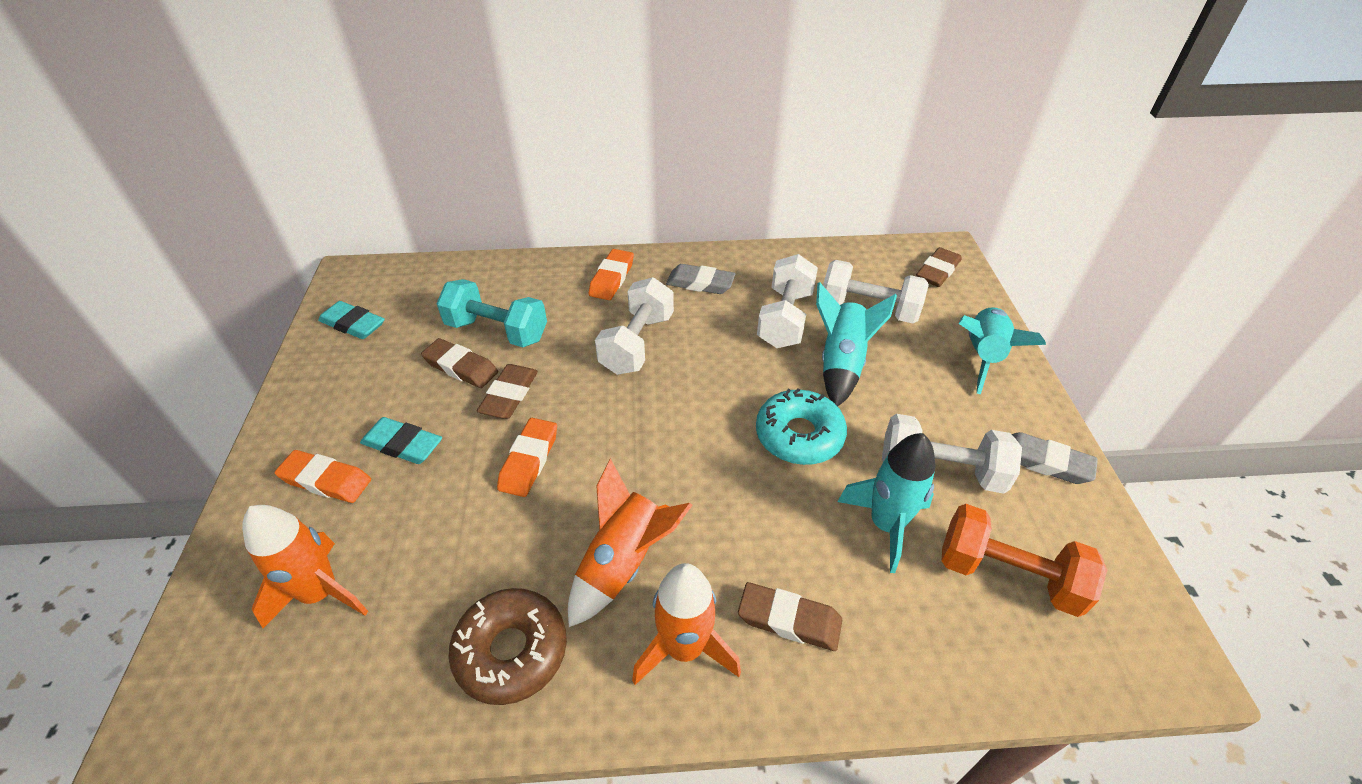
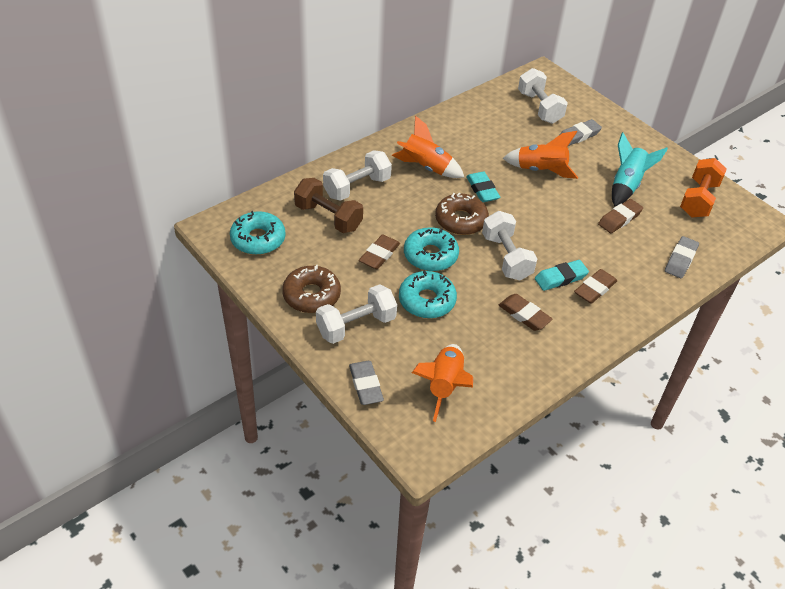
brown donut: [449,588,567,705] = 1 -> [282,265,341,313] [435,193,489,235] = 2
brown dumbbell: none = 0 -> [294,178,363,233] = 1
grey eraser: [666,264,735,294] [1012,432,1098,484] = 2 -> [349,361,384,405] [560,119,602,146] [665,236,699,278] = 3
orange eraser: [274,450,371,503] [497,418,557,497] [589,249,634,300] = 3 -> none = 0
turquoise donut: [756,388,847,465] = 1 -> [230,211,286,255] [399,270,457,318] [404,227,459,271] = 3
turquoise dumbbell: [436,279,547,347] = 1 -> none = 0
turquoise rocket: [816,282,897,407] [837,433,935,573] [958,307,1046,394] = 3 -> [612,132,668,207] = 1

